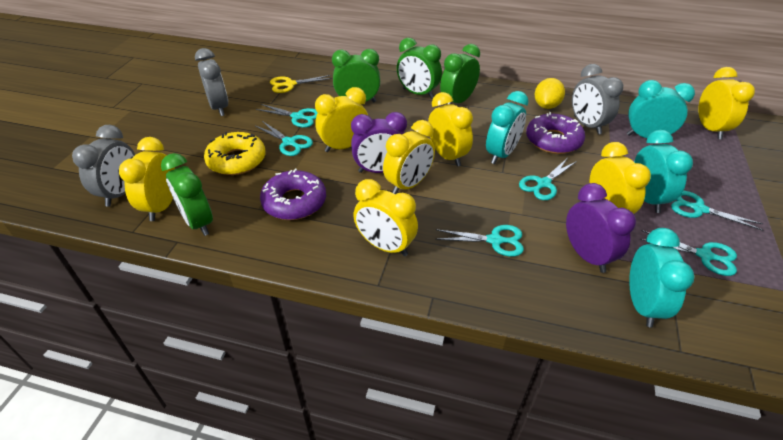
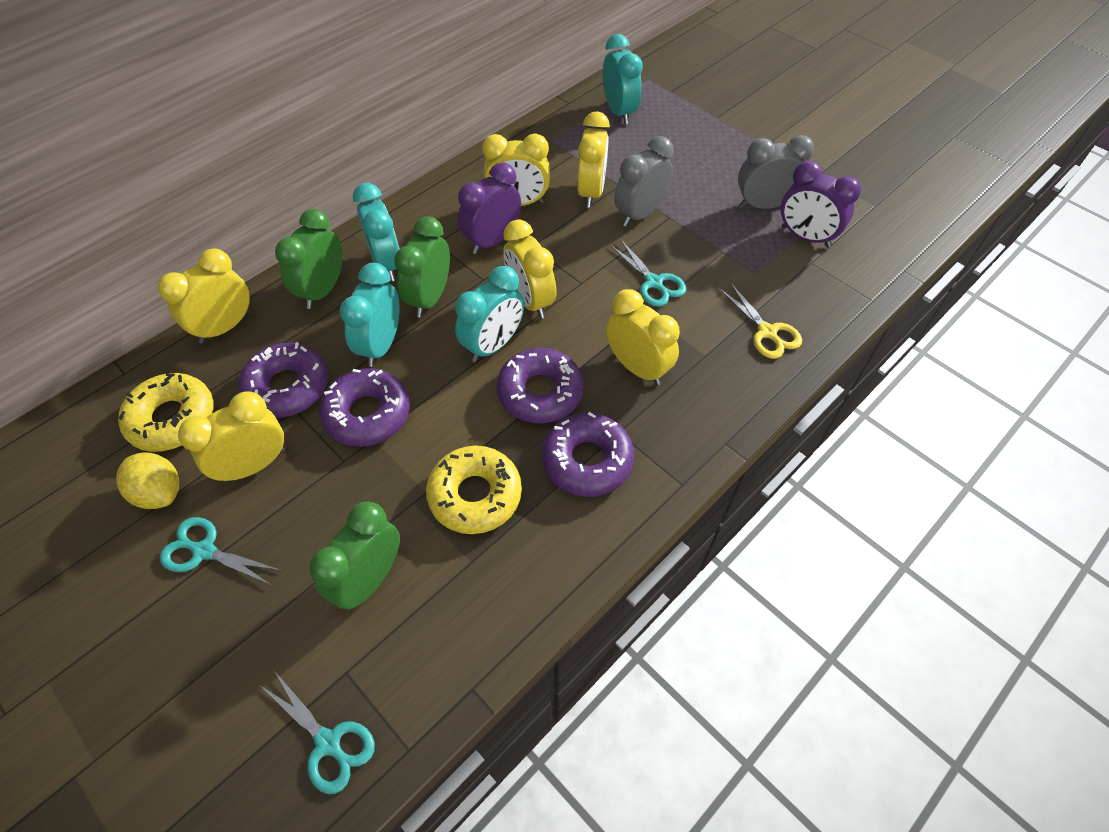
green clock: [161,153,213,236] [332,49,380,102] [397,38,442,99] [440,44,480,104] = 4 -> [275,209,343,309] [310,502,400,610] [394,216,450,317] = 3
grey clock: [72,125,135,207] [195,48,228,116] [572,64,623,134] = 3 -> [614,136,673,226] [738,135,814,209] = 2
purple donut: [260,169,326,220] [526,112,585,154] = 2 -> [238,342,328,418] [319,368,410,447] [496,348,583,423] [542,412,634,497] = 4
turquoise scissors: [256,104,318,128] [256,121,313,156] [435,225,524,257] [519,159,577,200] [640,230,737,276] [671,191,764,231] = 6 -> [160,517,282,585] [261,672,375,794] [610,239,686,307] = 3
yellow clock: [119,137,175,221] [315,87,368,152] [353,179,418,256] [383,120,435,194] [428,92,473,167] [589,142,651,214] [698,67,755,139] = 7 -> [158,249,250,343] [178,391,285,483] [482,134,550,206] [503,219,557,319] [577,111,610,208] [606,289,680,385] = 6
yellow donut: [204,132,266,175] = 1 -> [118,373,214,452] [426,446,522,534] = 2

